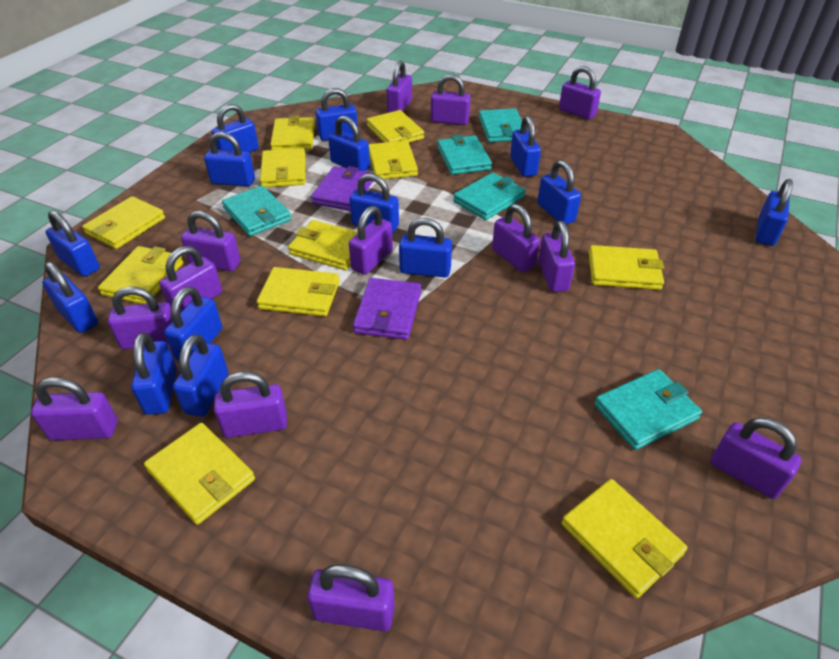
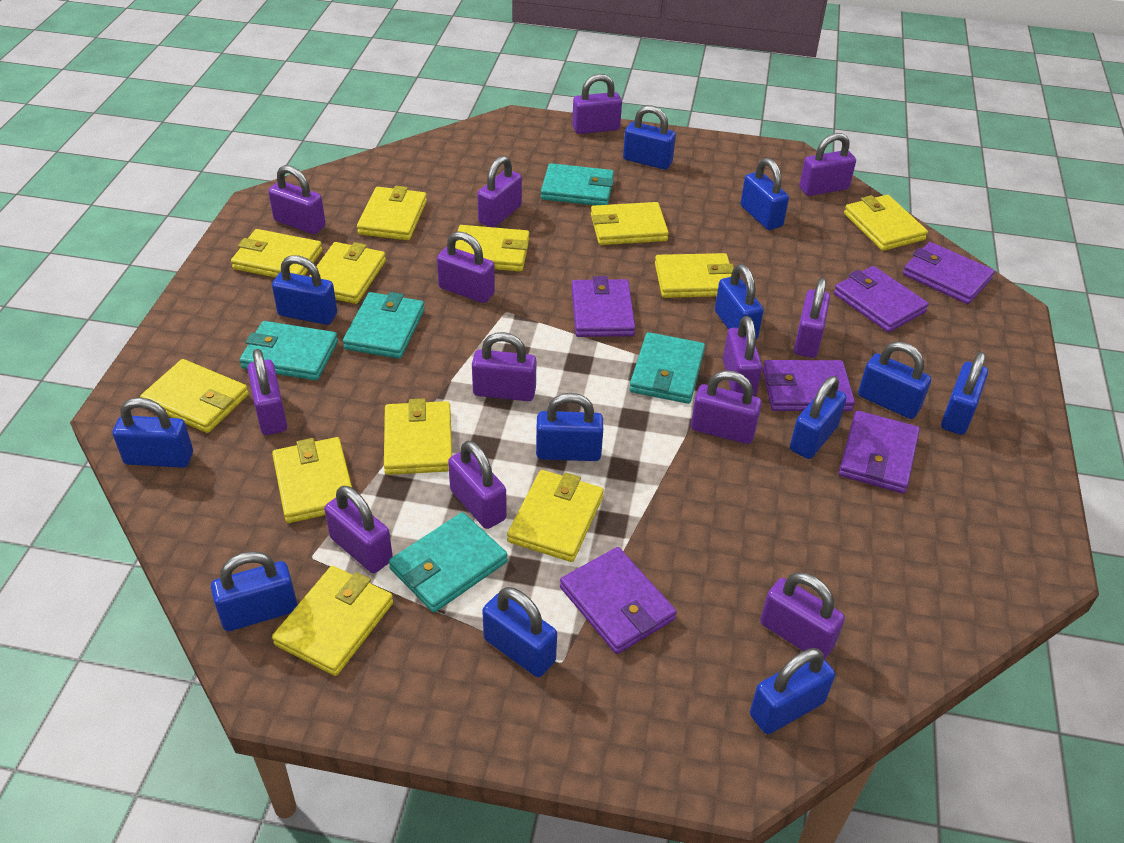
blue padlock: [42,262,98,333] [46,210,100,277] [131,332,177,415] [164,286,222,361] [173,334,228,417] [204,132,255,187] [212,104,259,152] [316,88,358,141] [328,116,370,171] [349,174,399,233] [399,218,452,278] [510,116,541,177] [537,160,581,224] [756,179,793,246] = 14 -> [113,397,193,468] [211,551,298,631] [272,255,337,325] [482,587,557,677] [536,393,603,461] [623,105,676,170] [715,264,764,340] [741,158,789,230] [750,648,835,734] [790,376,847,459] [858,342,931,419] [941,352,988,435] = 12
purple wallet: [311,166,373,211] [353,278,421,340] = 2 -> [560,547,677,654] [571,276,636,337] [763,360,855,411] [834,266,929,332] [839,410,920,494] [903,242,995,304] = 6
yellow wallet: [82,196,165,249] [98,246,183,304] [144,423,255,525] [257,267,340,316] [260,148,305,187] [270,115,315,150] [288,220,358,270] [367,110,424,143] [369,140,418,179] [562,479,688,598] [589,245,664,290] = 11 -> [140,359,249,433] [231,229,322,278] [272,437,352,523] [272,566,393,676] [309,242,386,304] [357,186,427,240] [384,398,452,475] [455,225,530,272] [507,470,604,562] [591,202,669,245] [655,253,734,298] [844,195,928,251] = 12

